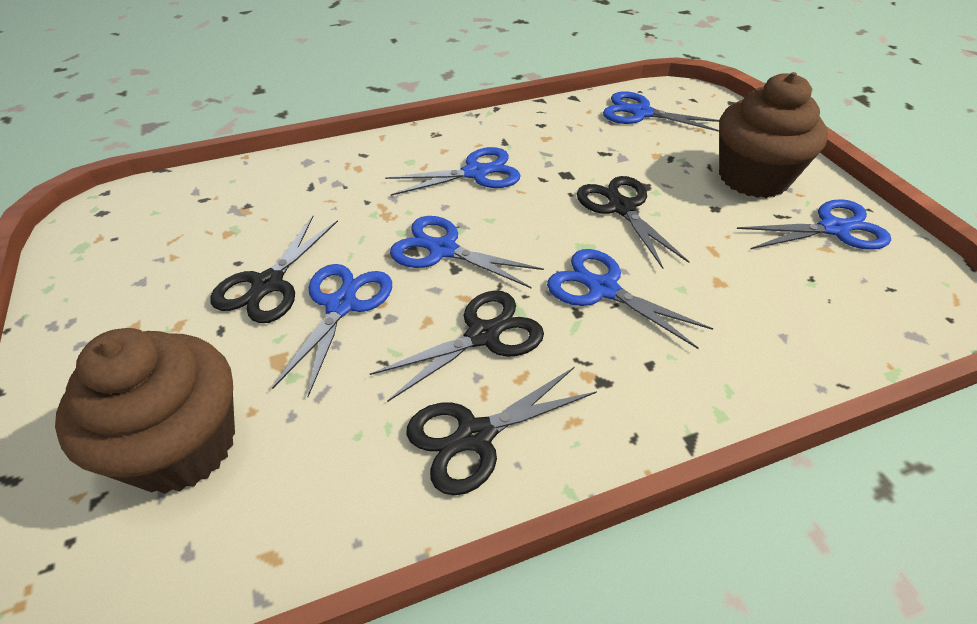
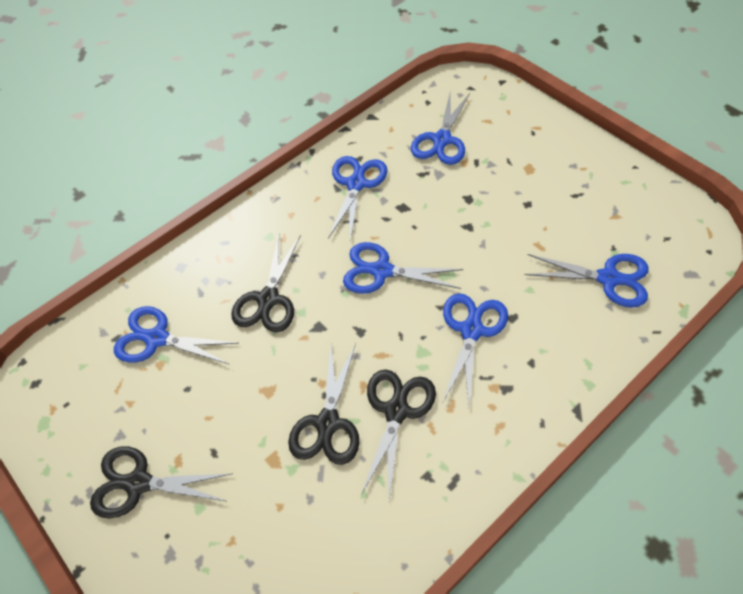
brown cupcake: [55,328,235,494] [719,72,828,198] = 2 -> none = 0

